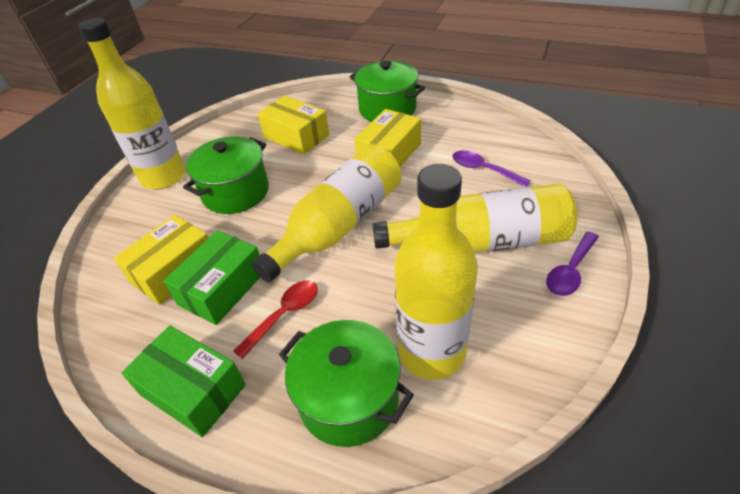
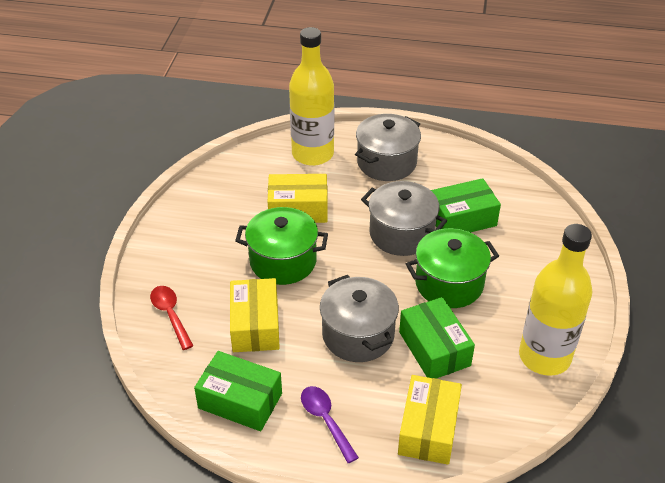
green box: [122,325,246,437] [163,230,260,325] = 2 -> [194,351,282,431] [399,297,475,379] [431,178,501,232] = 3
green pot: [183,136,269,214] [279,320,414,447] [350,61,425,122] = 3 -> [235,207,328,285] [406,228,499,308] = 2
grey pot: none = 0 -> [320,275,399,362] [355,114,421,181] [361,181,447,256] = 3
purple spoon: [453,150,531,187] [546,232,599,296] = 2 -> [301,386,359,463] = 1
yellow bottle: [78,18,185,190] [252,144,402,282] [372,184,577,253] [394,164,478,380] = 4 -> [289,27,334,166] [519,224,593,376] = 2

